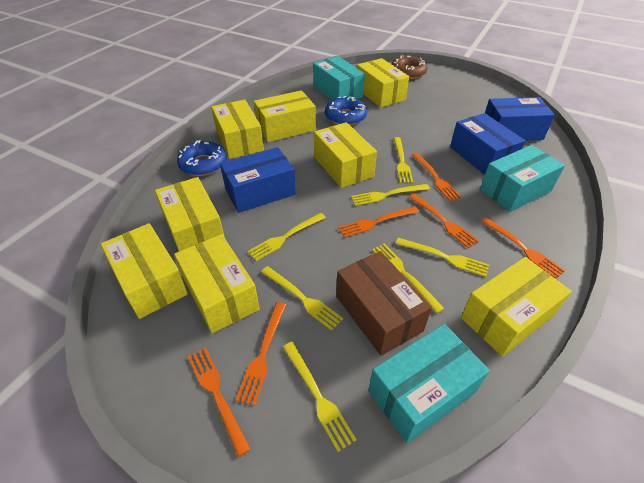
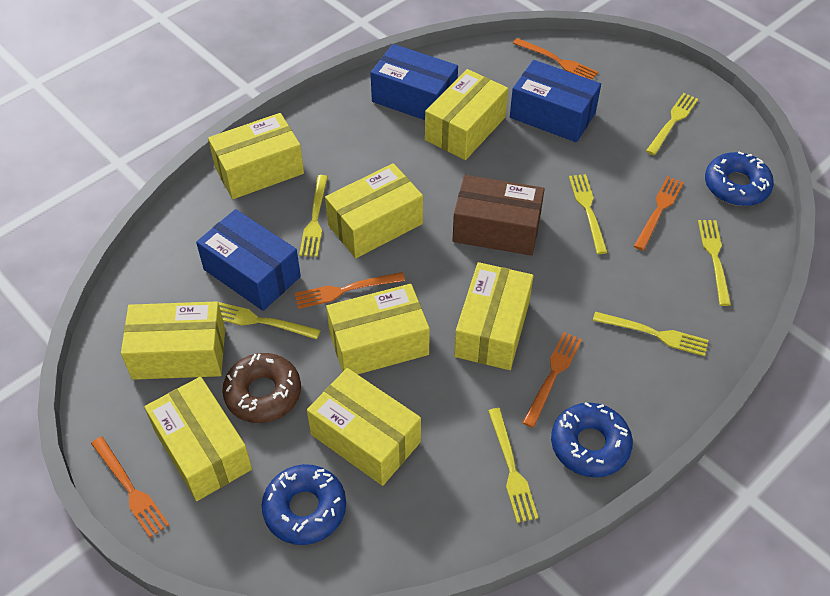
blue donut: [177,140,227,176] [325,96,367,126] = 2 -> [262,464,346,545] [551,402,633,477] [705,151,774,206] = 3
orange fork: [188,347,250,457] [236,302,286,405] [338,206,419,238] [409,194,479,248] [412,153,461,201] [481,218,566,279] = 6 -> [91,436,169,538] [294,272,405,309] [513,38,598,80] [522,332,582,428] [634,176,684,251] = 5
turquoise box: [313,56,365,100] [369,324,490,443] [480,145,565,212] = 3 -> none = 0

